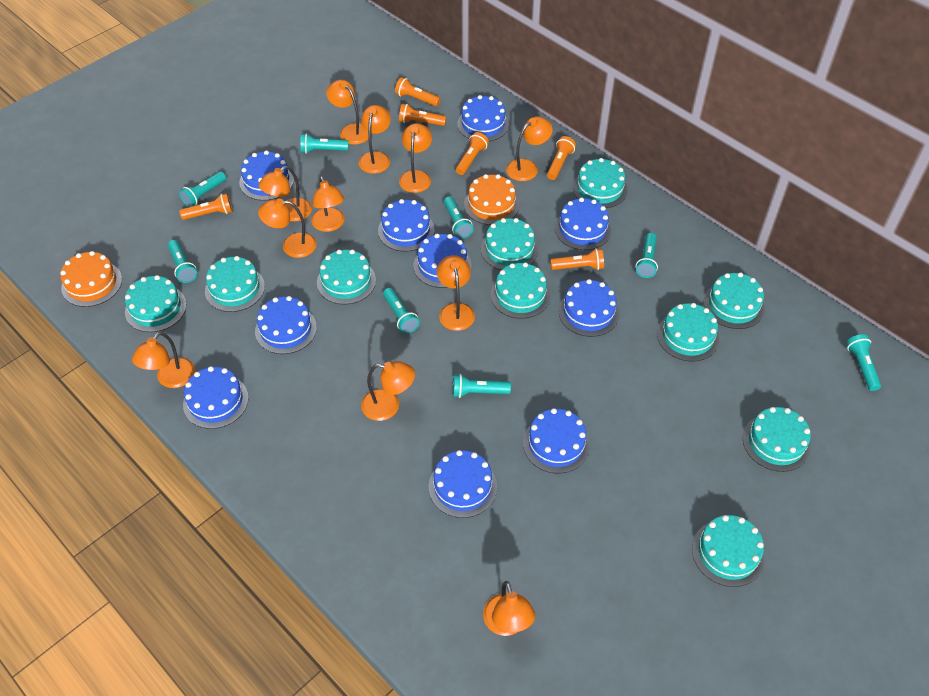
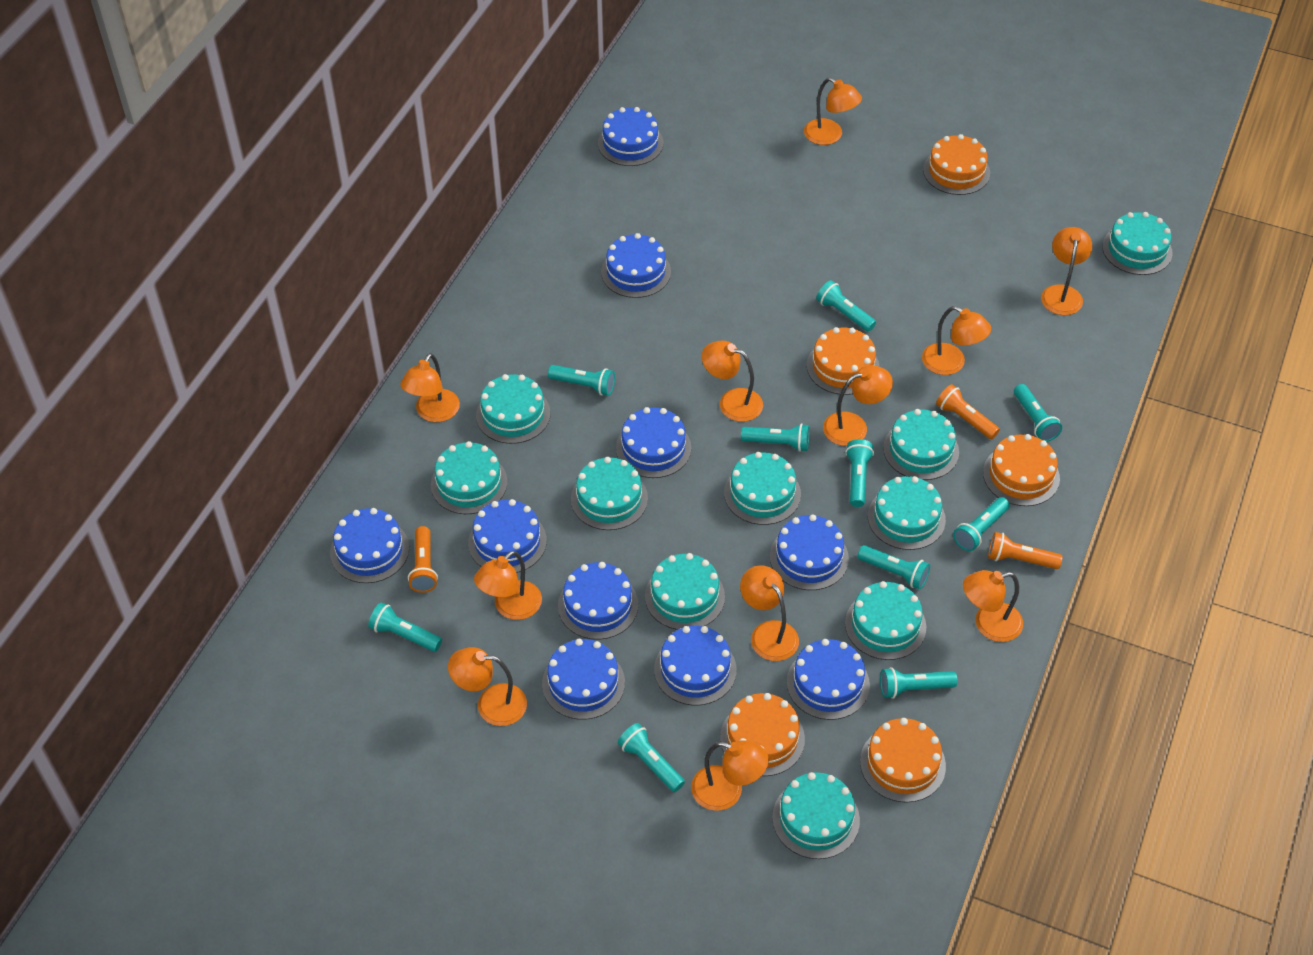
orange cake: [60,251,122,307] [464,174,519,225] = 2 -> [720,693,805,776] [807,327,880,395] [860,718,946,803] [923,134,990,195] [983,434,1060,506] = 5
orange flashlight: [179,193,233,220] [395,77,441,106] [399,104,447,126] [456,132,489,175] [547,136,576,180] [550,248,604,270] = 6 -> [408,526,438,593] [936,384,1000,439] [988,532,1063,569] = 3
turquoise flashlight: [168,240,197,283] [179,172,226,207] [300,133,349,154] [383,288,420,334] [444,196,473,239] [453,374,511,398] [636,233,658,278] [846,334,881,391] = 8 -> [368,602,442,652] [548,365,615,396] [618,723,685,792] [741,423,810,452] [816,280,876,332] [845,439,874,507] [857,545,930,589] [880,667,958,699] [953,497,1010,551] [1014,384,1062,442] = 10

